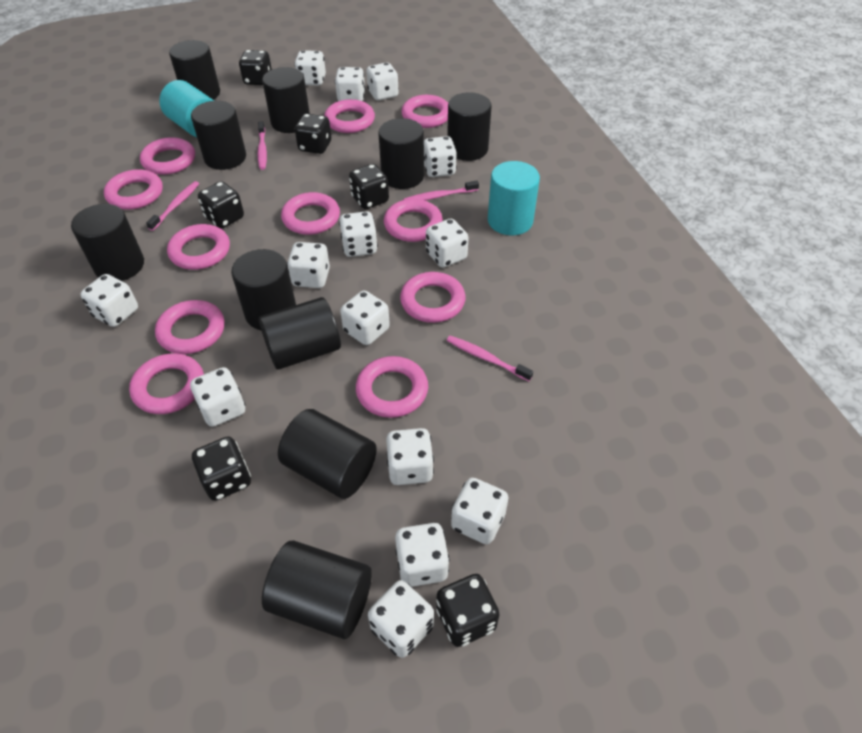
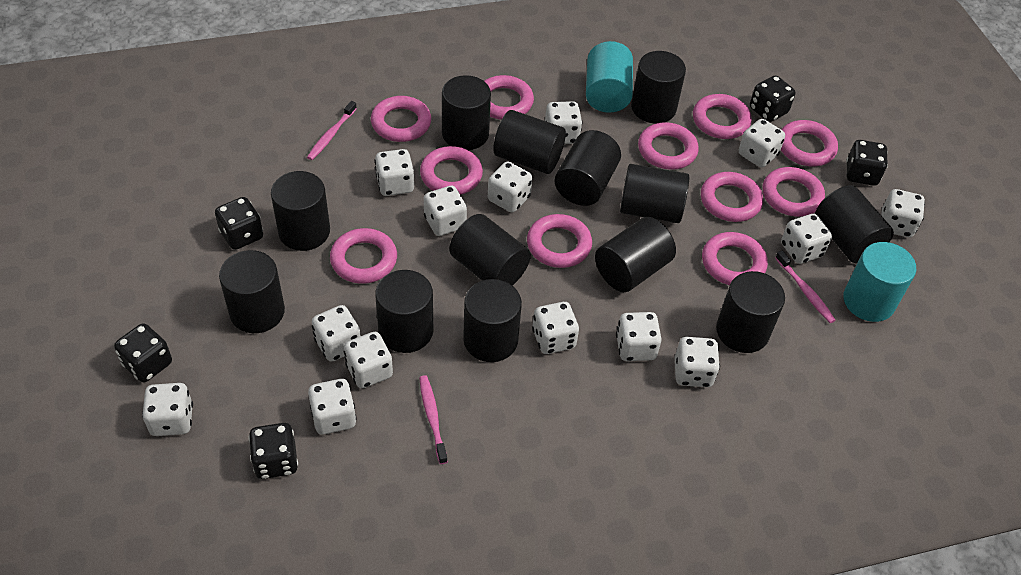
black cylinder: [71,204,144,281] [169,40,220,100] [191,101,246,170] [231,249,296,330] [259,297,341,370] [262,67,310,133] [262,541,372,639] [278,409,377,499] [378,118,424,189] [447,92,492,161] = 10 -> [219,250,285,333] [271,171,330,251] [375,270,433,353] [442,75,491,150] [449,214,531,286] [463,279,522,362] [493,110,566,174] [555,130,621,206] [595,217,676,292] [620,164,689,223] [631,51,686,124] [716,271,785,353] [815,185,894,263] = 13
black dice: [192,436,251,501] [198,181,244,229] [239,50,272,85] [295,114,331,154] [349,164,389,209] [436,574,500,647] = 6 -> [114,323,172,382] [215,197,263,250] [248,423,298,479] [750,75,796,122] [846,140,888,186] = 5
pink toothbrush: [146,181,199,231] [258,121,267,170] [404,180,479,200] [447,336,533,381] = 4 -> [307,101,357,160] [419,375,448,464] [775,250,835,323] = 3

